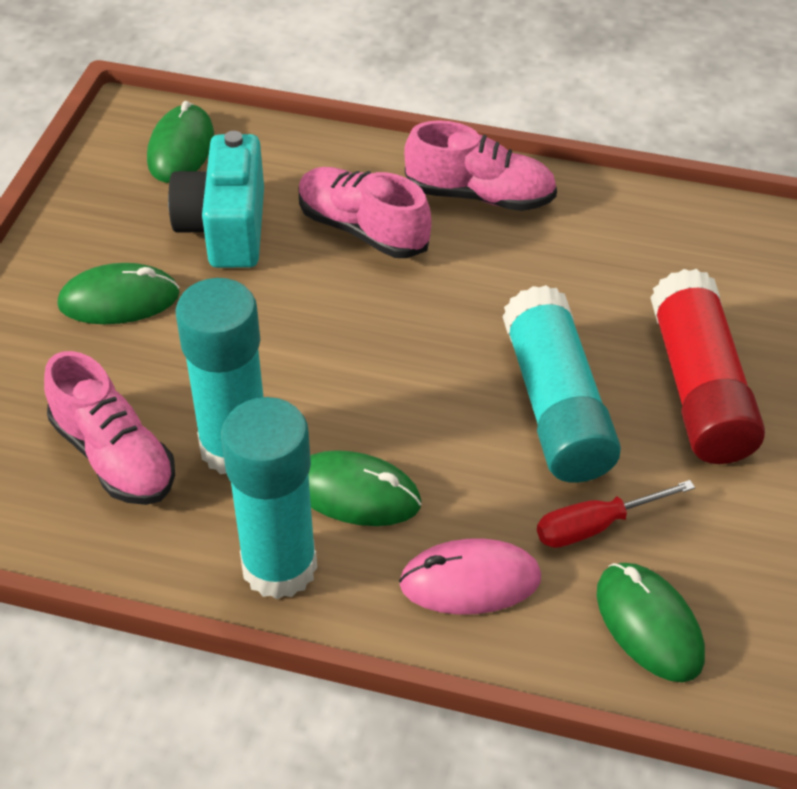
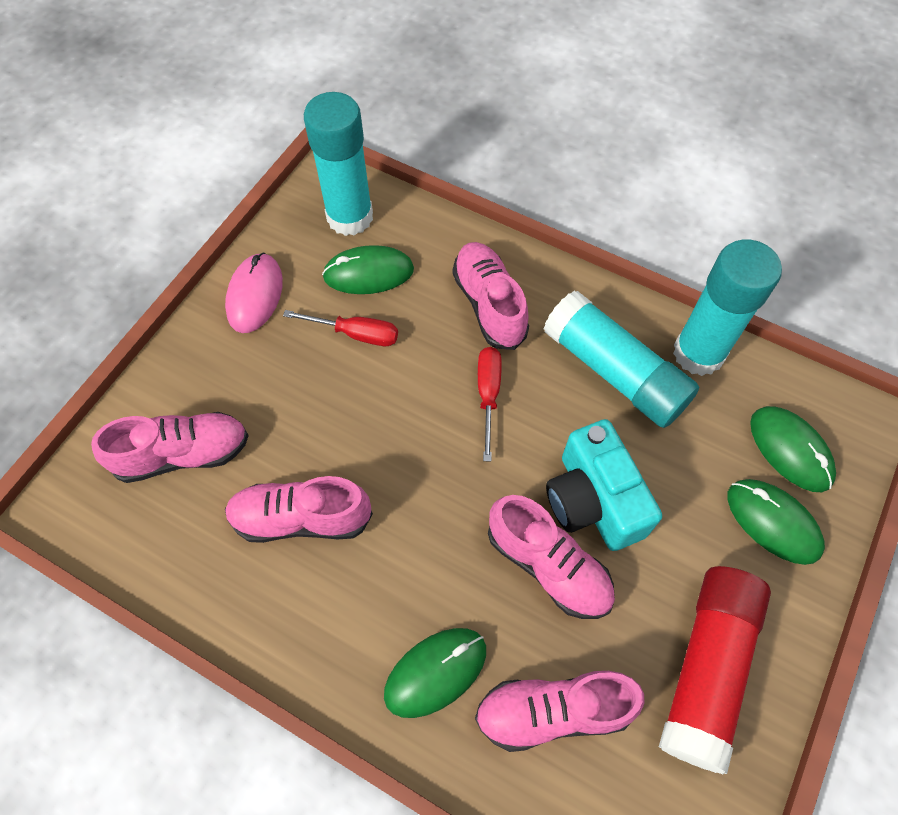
pink shoe: [44,351,175,505] [299,167,431,258] [404,120,557,211] = 3 -> [91,412,249,483] [225,476,373,543] [453,242,529,350] [475,671,644,752] [488,495,615,619] = 5
red screwdriver: [537,480,695,548] = 1 -> [283,310,398,346] [478,347,502,462] = 2

